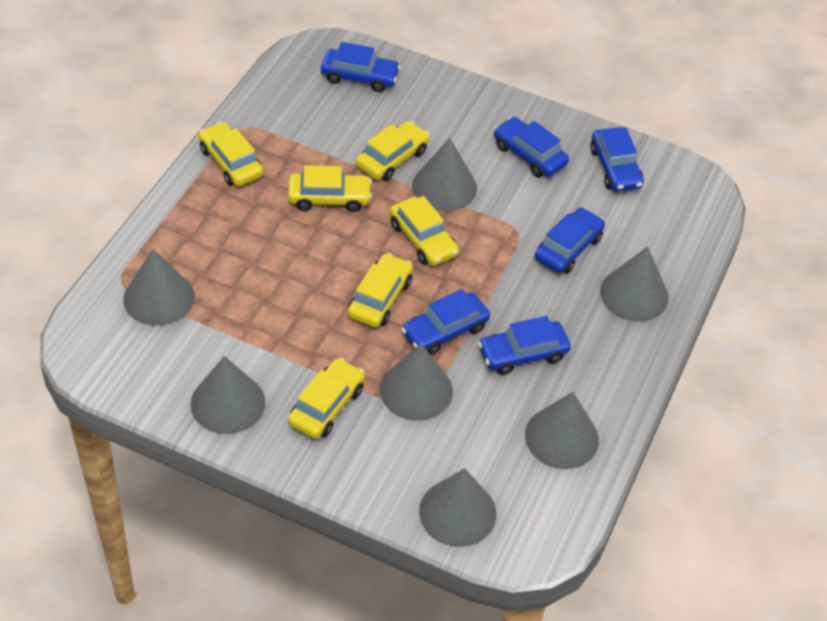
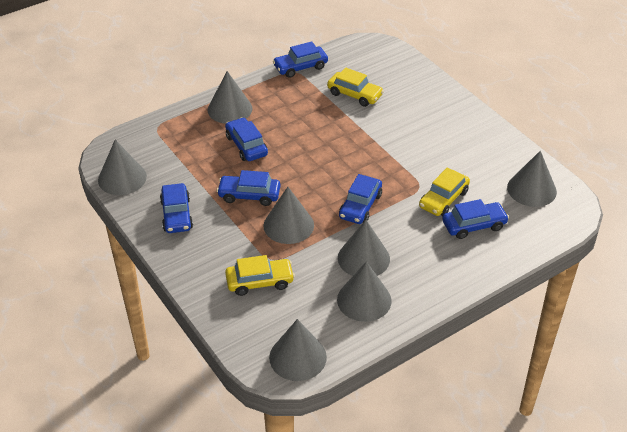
yellow car: [199,122,263,186] [288,165,372,212] [288,358,365,439] [348,253,413,327] [356,121,430,181] [390,196,459,266] = 6 -> [225,255,295,296] [327,67,384,107] [419,168,470,216] = 3

